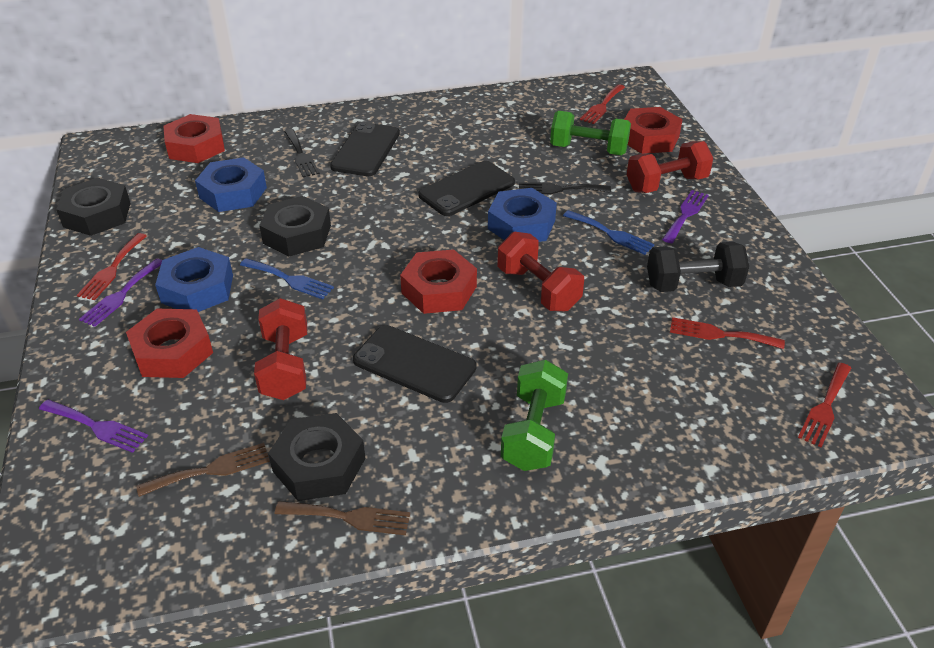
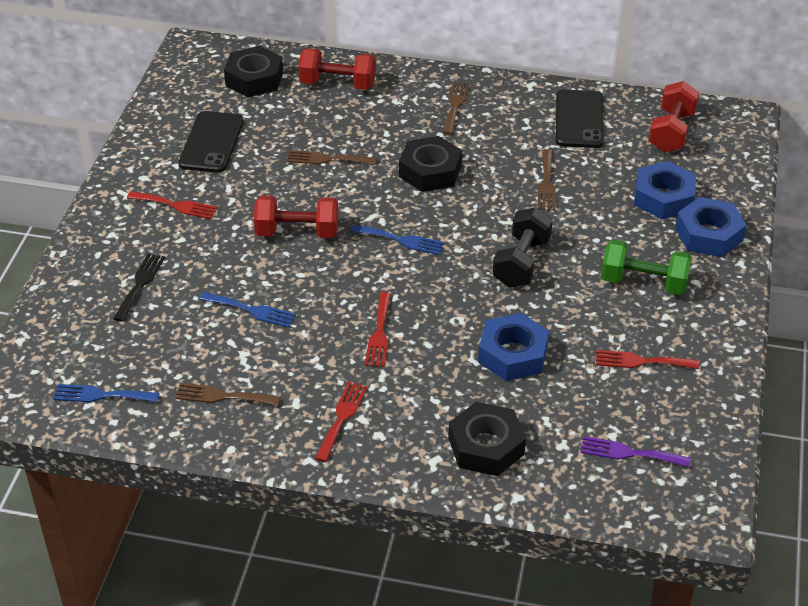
black fork: [284,129,320,177] [519,182,611,194] = 2 -> [113,253,165,322] = 1
black phone: [330,122,400,176] [353,325,477,403] [418,161,515,216] = 3 -> [178,111,243,173] [556,90,604,148] = 2
blue fork: [240,258,334,299] [563,210,654,255] = 2 -> [53,384,160,402] [200,292,296,328] [351,225,444,255] = 3
brown fork: [136,443,270,497] [275,501,410,535] = 2 -> [175,383,280,406] [287,150,377,165] [442,81,469,135] [538,149,556,211] = 4
green dumbbell: [501,360,568,471] [550,111,631,155] = 2 -> [601,239,692,295] = 1
purple fork: [39,399,148,453] [79,258,162,327] [662,190,709,243] = 3 -> [581,436,691,467] = 1
red nut: [126,309,213,378] [164,114,225,163] [400,249,477,314] [624,107,683,154] = 4 -> none = 0

